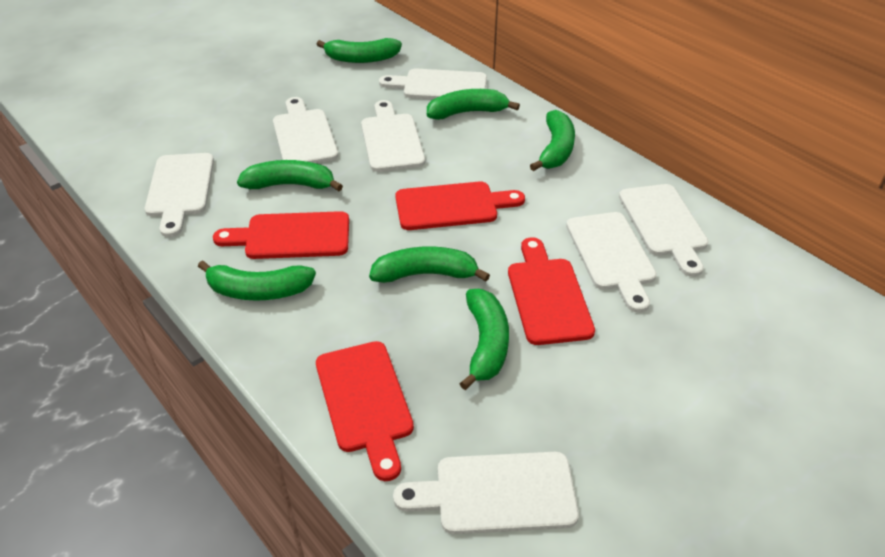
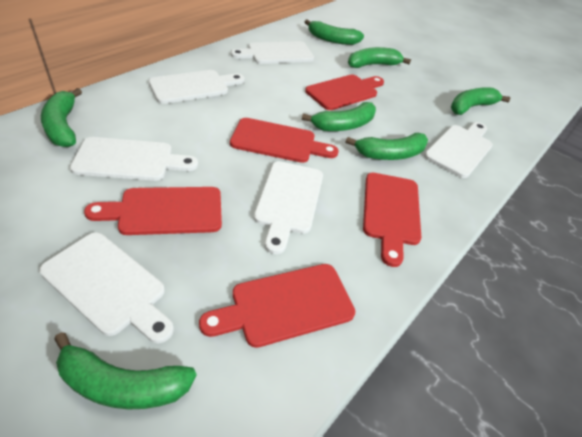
red cutting board: [213,211,349,259] [316,341,414,481] [395,182,525,230] [508,237,595,345] = 4 -> [84,187,222,235] [199,264,355,348] [230,118,339,163] [305,75,384,110] [363,173,421,267] = 5
white cutting board: [145,153,214,237] [273,97,338,163] [361,100,425,172] [379,69,487,99] [393,452,579,534] [566,212,657,312] [619,184,709,277] = 7 -> [39,232,174,343] [70,137,198,181] [149,70,245,104] [231,41,314,64] [254,161,323,254] [424,122,493,178] = 6

